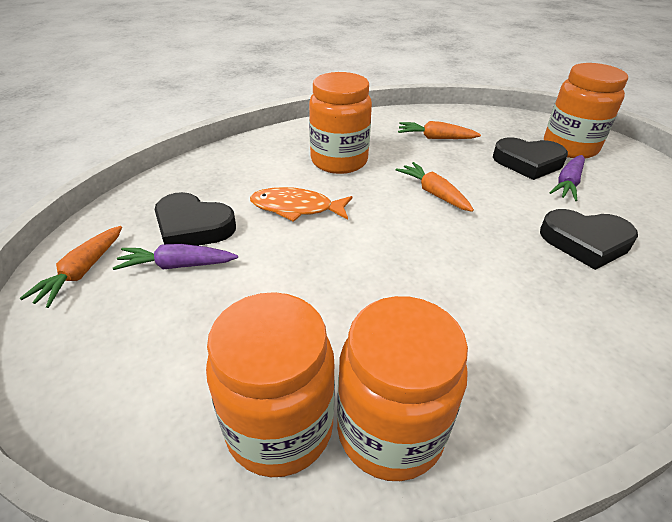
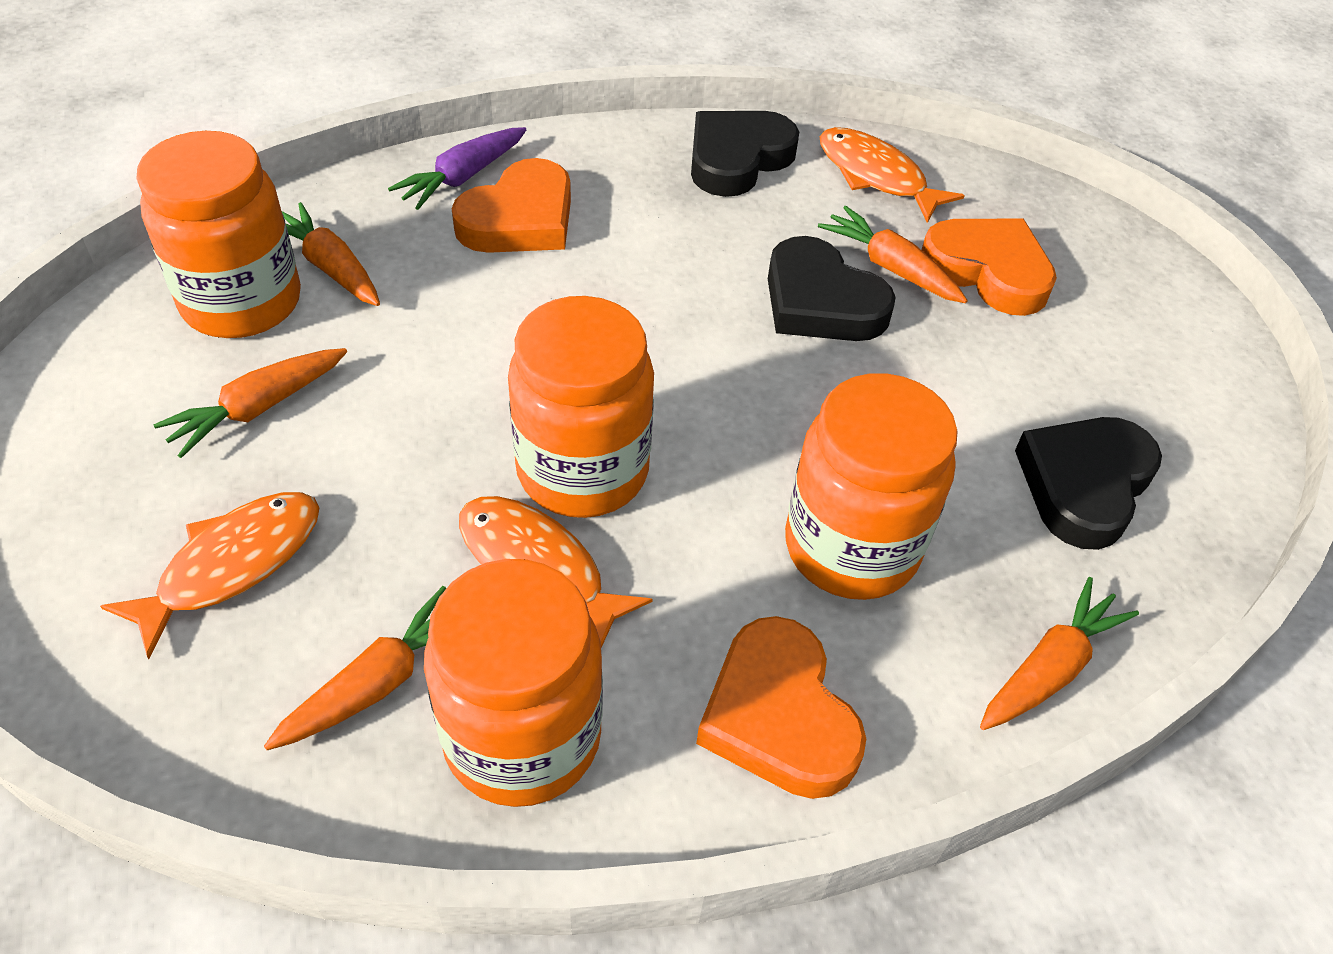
orange carrot: [20,226,122,308] [396,162,474,212] [398,121,481,139] = 3 -> [154,348,347,458] [264,586,446,750] [282,202,380,306] [818,206,968,303] [980,577,1139,730] = 5
orange fish: [250,187,352,222] = 1 -> [100,492,319,659] [459,496,653,648] [820,127,965,223] = 3
orange heart: none = 0 -> [452,158,571,253] [696,616,866,799] [922,218,1057,316] = 3
purple carrot: [113,244,238,270] [549,155,585,201] = 2 -> [388,127,526,210] = 1

